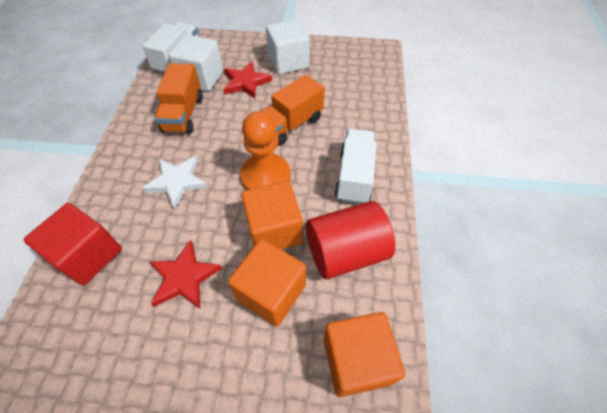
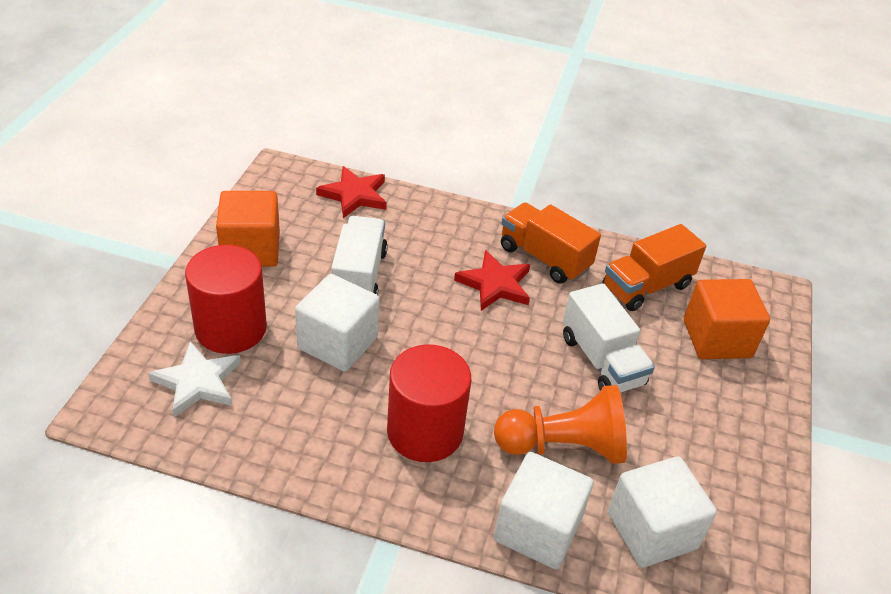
orange cube: [228,239,306,326] [241,181,303,249] [324,312,405,397] = 3 -> [216,191,280,267] [684,279,770,359] = 2
red cube: [23,203,122,286] = 1 -> none = 0
red cylinder: [306,201,395,279] = 1 -> [185,245,267,354] [387,344,471,462] = 2
white cube: [169,35,223,91] [266,19,310,74] = 2 -> [295,274,380,372] [494,452,593,569] [608,456,717,568] = 3

